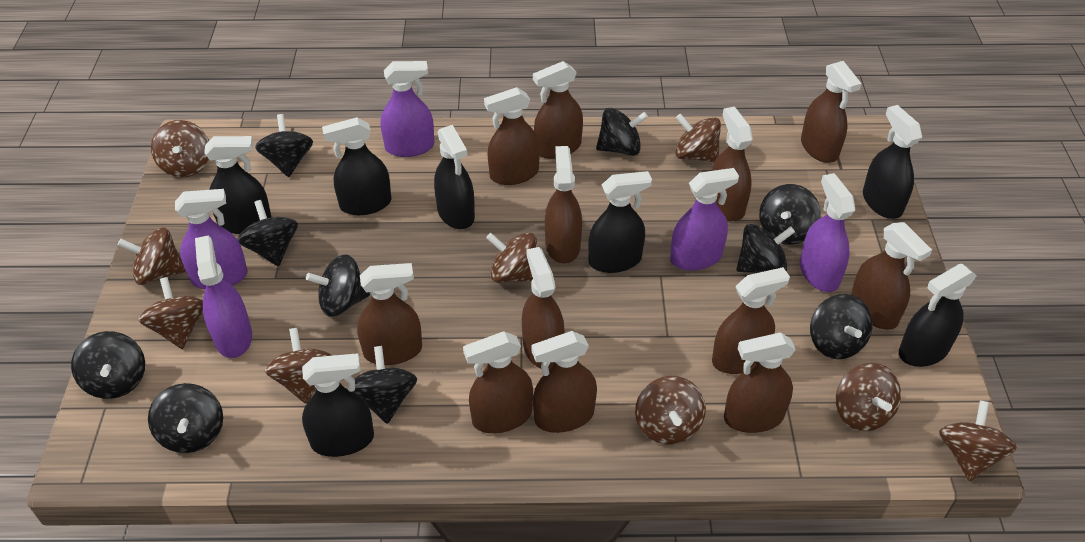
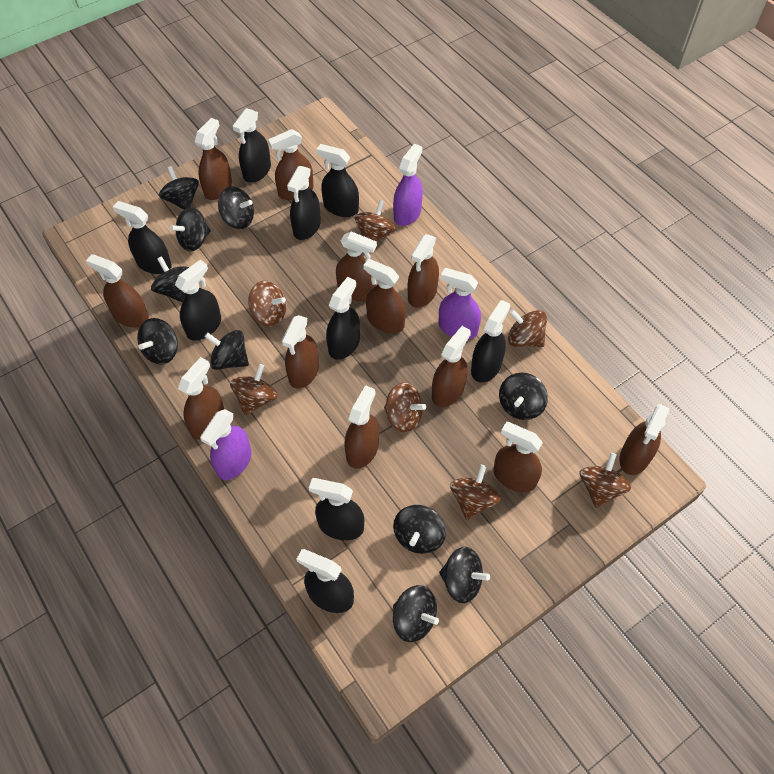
black spray bottle: [204,136,271,234] [302,353,374,457] [322,117,391,215] [434,125,475,229] [588,171,652,273] [863,105,922,219] [899,264,977,367] = 7 -> [113,201,172,274] [175,260,221,341] [233,108,271,182] [287,166,321,240] [296,549,354,613] [309,478,364,540] [317,144,359,217] [326,277,360,360] [471,300,510,382] = 9
brown spinning top: [118,227,186,285] [138,277,203,349] [151,120,209,177] [265,328,332,404] [486,232,537,283] [635,376,706,445] [675,114,721,162] [836,363,901,432] [939,400,1017,481] = 9 -> [230,364,277,416] [248,281,286,327] [354,200,396,242] [384,383,426,432] [450,465,501,520] [508,309,547,347] [579,453,631,508] = 7
purple spray bottle: [175,189,248,289] [195,236,252,358] [381,61,434,157] [670,168,739,271] [800,173,855,292] = 5 -> [200,409,251,480] [393,144,423,226] [438,268,481,339] = 3

